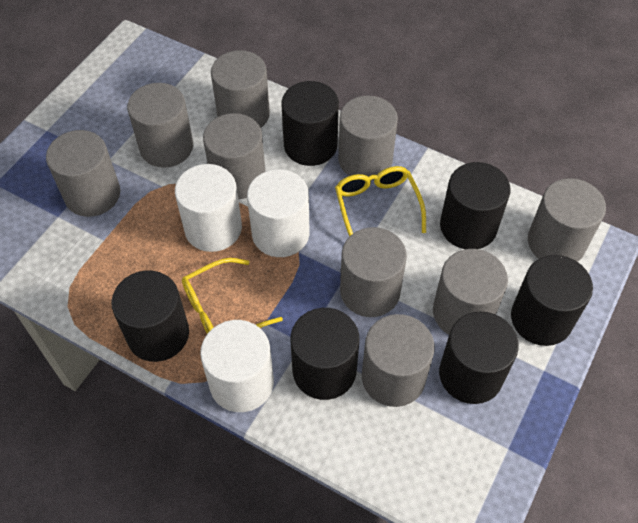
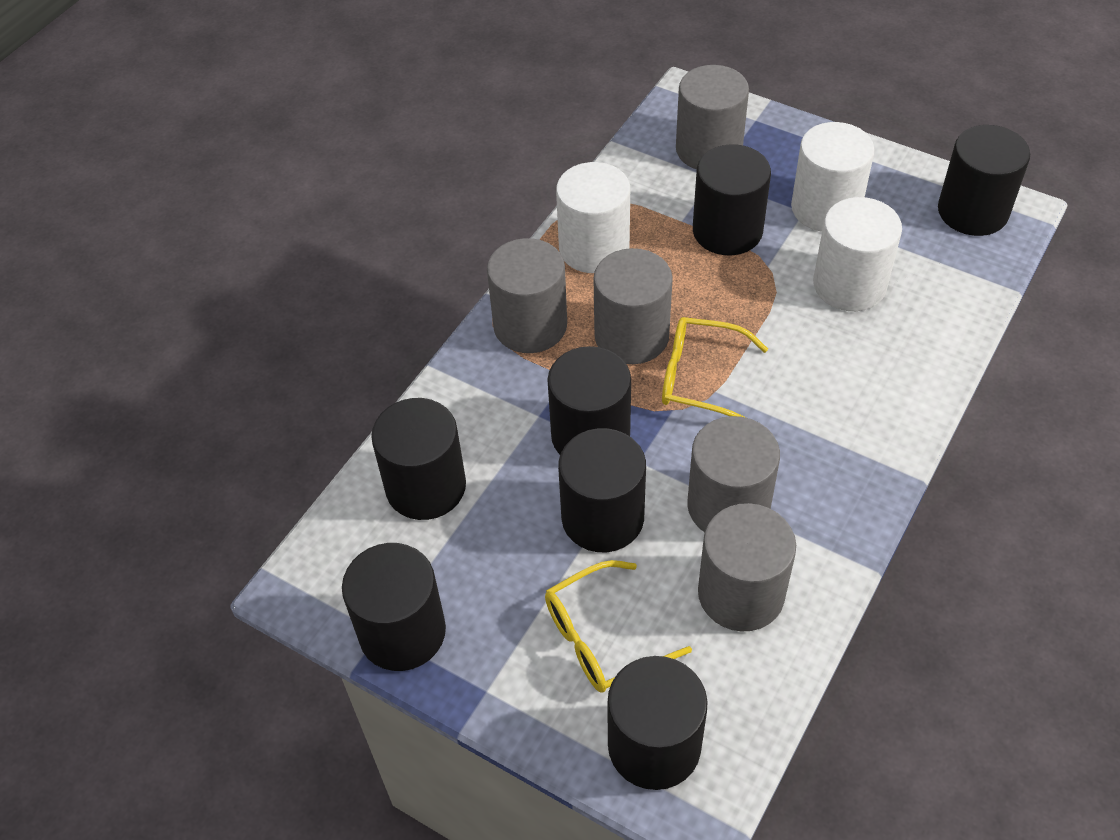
black cylinder: [111,270,189,362] [282,81,339,166] [290,308,359,400] [439,311,519,404] [440,162,511,249] [511,255,593,346] = 6 -> [342,543,446,671] [371,398,466,520] [547,346,631,454] [558,428,646,552] [607,656,707,790] [693,144,771,255] [938,125,1030,236] = 7
grey cylinder: [46,130,120,217] [127,83,193,168] [203,113,265,199] [211,50,270,128] [338,95,398,180] [340,227,407,317] [362,314,435,407] [433,249,508,335] [528,178,606,262] = 9 -> [487,238,567,353] [594,248,673,364] [676,65,749,169] [687,416,780,532] [698,503,796,632] = 5

